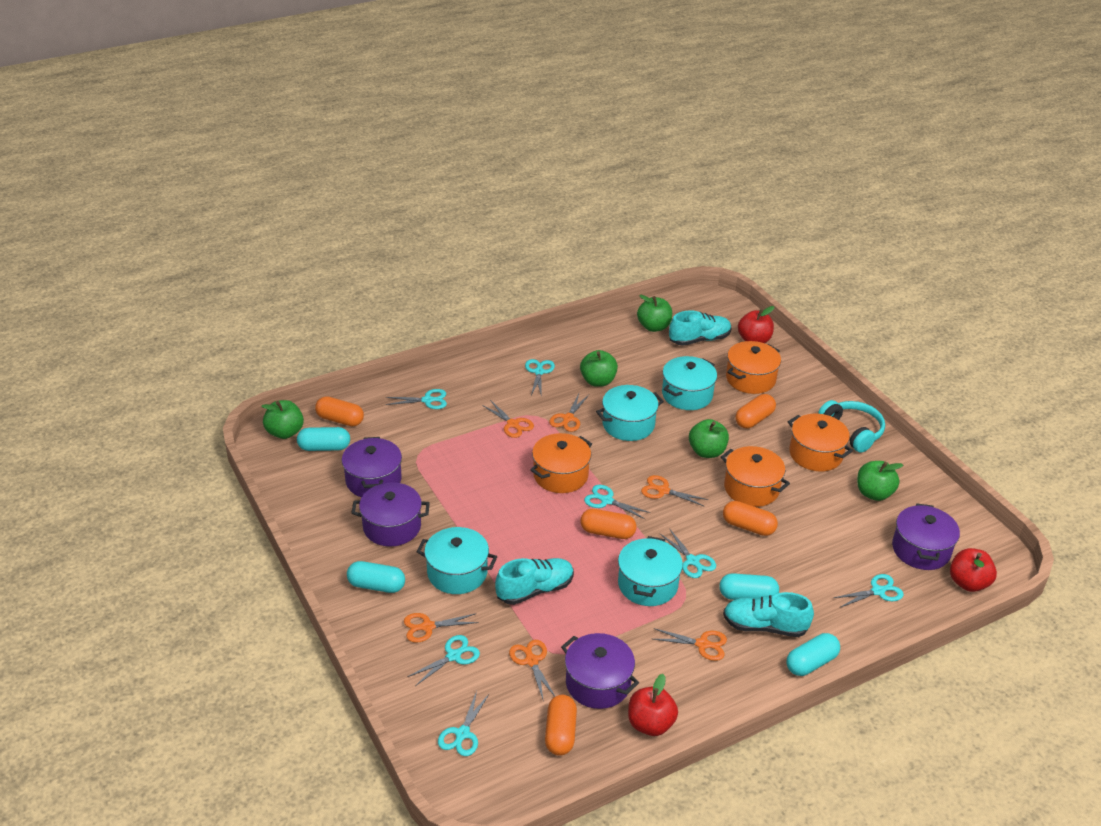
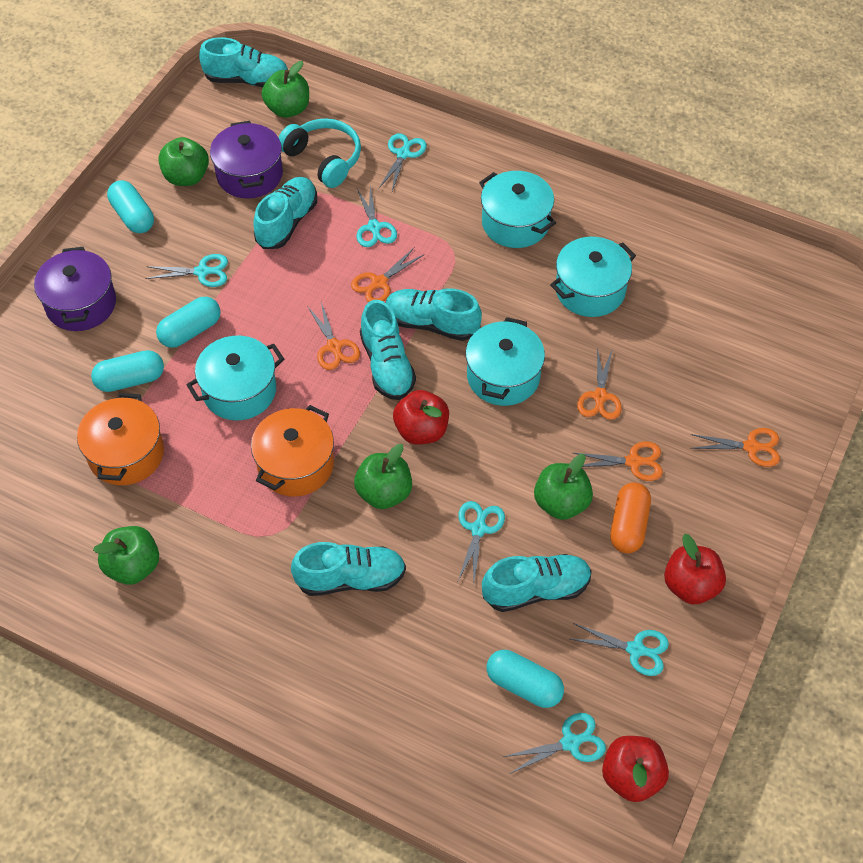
orange capsule: [315,396,364,427] [545,695,577,756] [580,509,636,539] [723,501,778,536] [735,394,776,429] = 5 -> [610,482,651,553] = 1
orange pot: [530,433,592,493] [721,446,790,507] [726,341,781,394] [788,414,853,471] = 4 -> [77,393,164,485] [251,405,334,497] = 2
orange scissors: [404,613,479,643] [482,400,534,438] [509,640,555,702] [549,394,589,432] [641,475,708,507] [653,628,727,661] = 6 -> [307,302,360,370] [351,248,423,302] [574,441,663,481] [577,347,622,420] [690,428,780,467] = 5
purple pot: [342,437,402,497] [351,482,430,547] [561,633,639,709] [892,503,960,570] = 4 -> [34,247,116,331] [210,121,283,199] = 2
turquoise scissors: [386,389,447,409] [407,635,480,686] [438,691,490,756] [525,359,555,398] [584,485,651,520] [660,528,716,578] [833,574,904,607] = 7 -> [145,254,228,287] [357,186,397,247] [379,133,427,191] [458,501,505,582] [503,713,606,774] [570,623,669,676] = 6
turquoise shoe: [495,558,574,605] [669,311,731,346] [723,592,814,637] = 3 -> [199,37,288,88] [253,177,317,249] [291,542,406,596] [360,300,416,400] [386,289,482,341] [482,554,592,612] = 6

